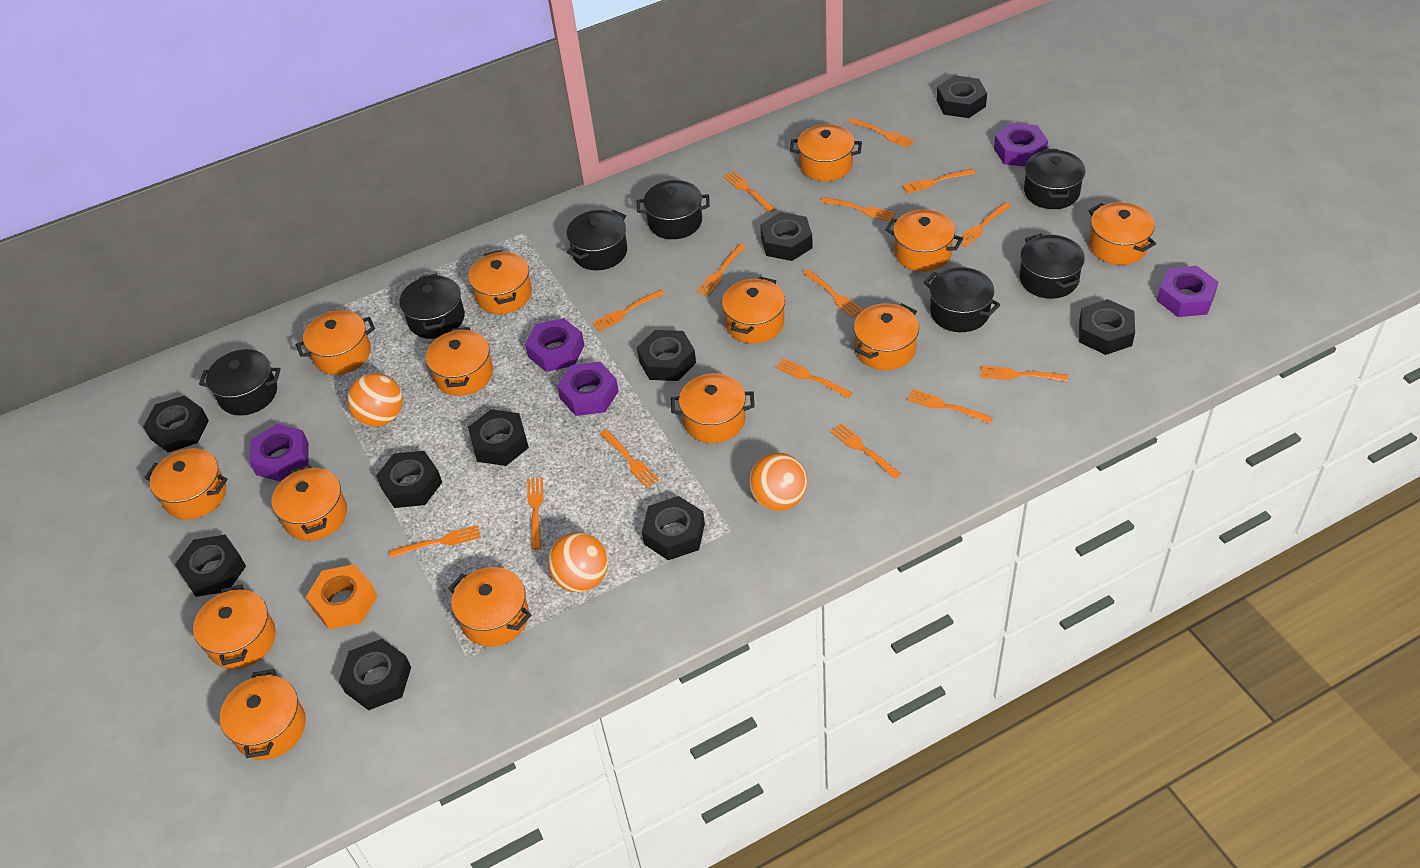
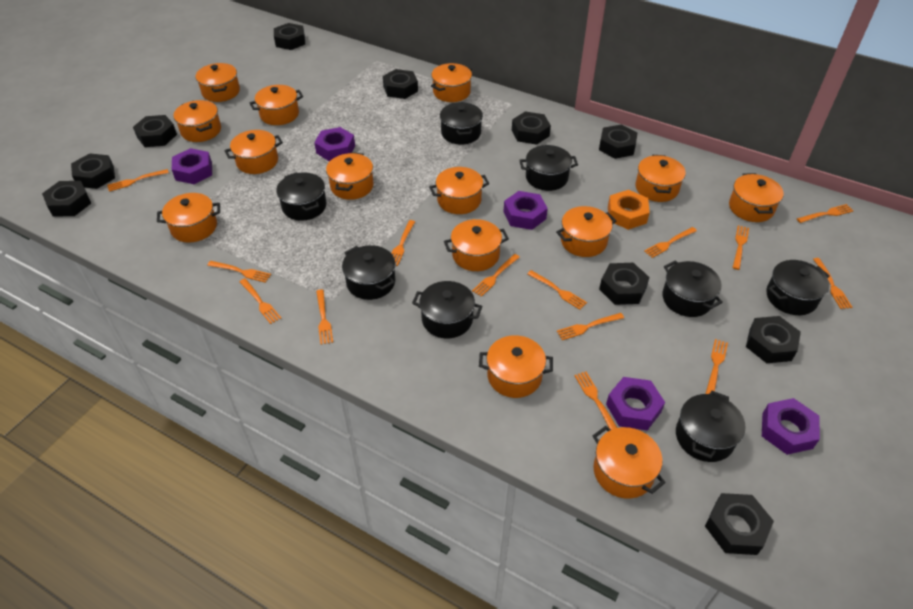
black pot: [199,349,281,416] [399,274,465,339] [567,210,627,270] [637,180,710,239] [924,267,1000,332] [1020,233,1085,299] [1024,149,1086,209] = 7 -> [276,172,326,221] [342,245,395,300] [412,281,482,338] [440,102,483,145] [519,145,578,191] [662,260,723,317] [676,391,746,462] [766,260,830,315] = 8
orange ball: [347,373,403,427] [548,532,608,592] [749,453,807,511] = 3 -> none = 0
orange fork: [389,525,481,558] [527,477,543,550] [592,289,665,332] [600,429,659,488] [696,244,746,296] [723,171,776,212] [776,358,853,398] [803,269,863,318] [821,197,895,221] [830,423,901,479] [848,118,915,148] [902,169,976,194] [907,389,993,424] [955,202,1011,248] [980,366,1068,381] = 15 -> [107,169,169,192] [207,261,271,283] [239,278,281,324] [316,289,333,345] [391,220,415,266] [472,254,520,297] [527,270,587,310] [557,313,624,340] [574,372,617,430] [644,227,697,258] [706,339,728,394] [733,225,749,270] [797,204,853,223] [813,258,852,309] = 14

